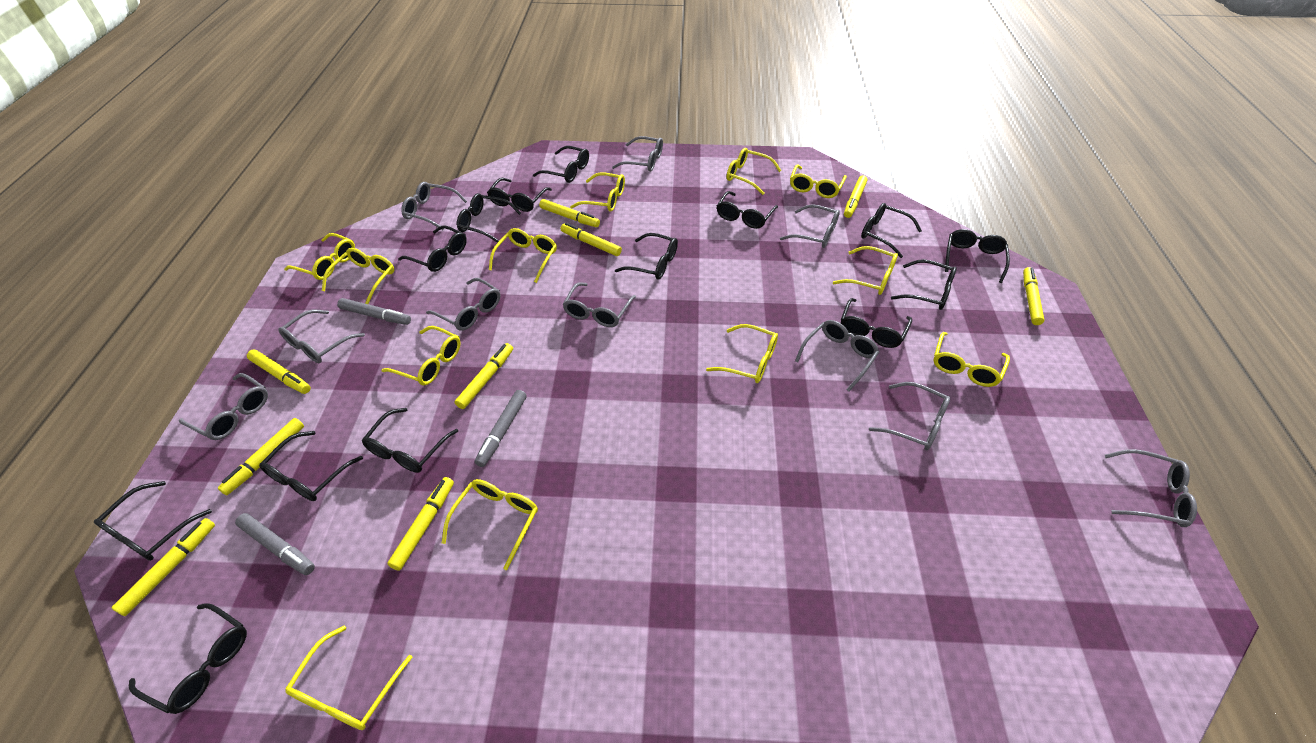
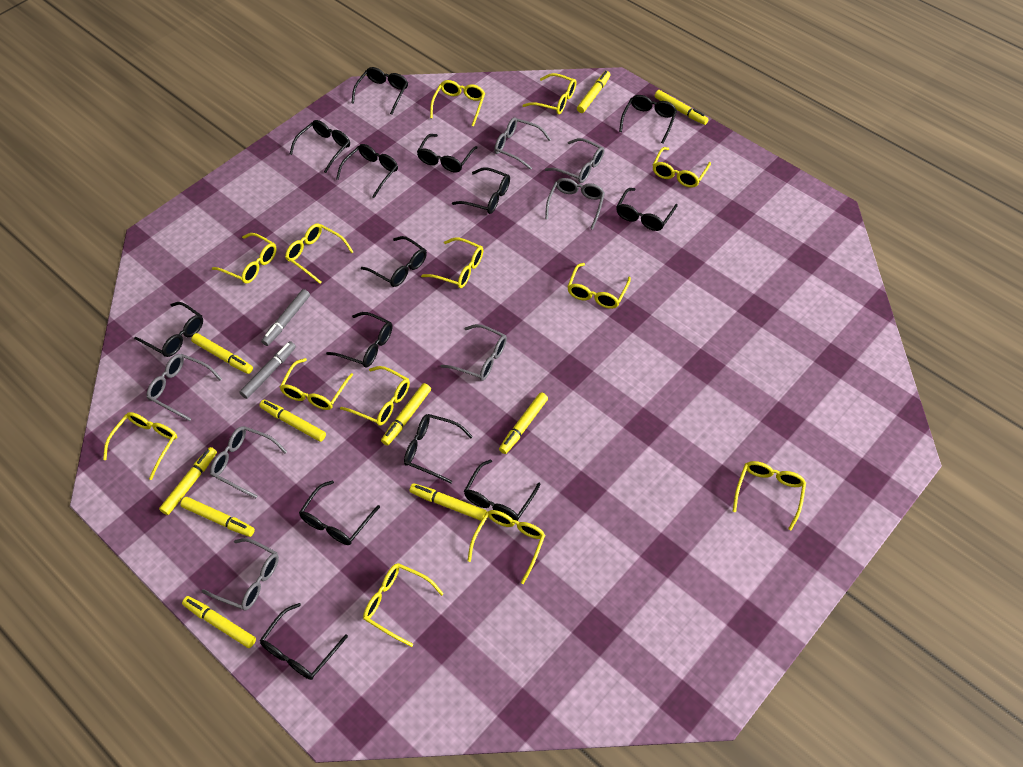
grey glasses: [179,373,268,440] [278,310,365,363] [401,182,467,230] [426,278,500,331] [563,282,636,327] [612,136,663,172] [780,204,840,248] [795,320,879,392] [869,382,950,450] [1105,449,1197,527] = 10 -> [147,354,222,421] [201,538,279,611] [210,426,287,498] [441,324,507,381] [494,117,551,170] [545,138,604,183] [545,178,605,230] = 7
grey marker: [235,513,315,575] [337,298,411,325] [474,390,527,467] = 3 -> [239,341,296,399] [261,289,310,346] = 2
yellow glasses: [284,233,355,280] [285,626,413,730] [322,248,394,304] [381,326,461,385] [442,479,538,570] [489,228,557,283] [570,172,625,212] [706,324,778,383] [727,148,781,195] [790,164,847,198] [833,246,898,295] [933,332,1010,387] = 12 -> [103,412,177,480] [212,233,277,284] [280,358,353,410] [285,224,353,284] [340,366,410,426] [363,563,444,647] [421,238,483,288] [430,80,485,127] [467,510,545,584] [523,73,576,114] [567,263,631,309] [653,147,711,188] [733,461,806,530] = 13
yellow marker: [112,518,215,616] [218,418,304,495] [247,350,311,394] [387,477,454,571] [455,343,513,409] [539,199,600,227] [560,223,622,256] [844,175,868,218] [1023,267,1044,325] = 9 -> [159,447,217,515] [180,497,255,537] [182,596,256,648] [191,333,253,374] [259,400,326,442] [381,383,431,446] [410,483,487,521] [499,393,548,454] [577,71,611,113] [655,90,709,125] = 10

